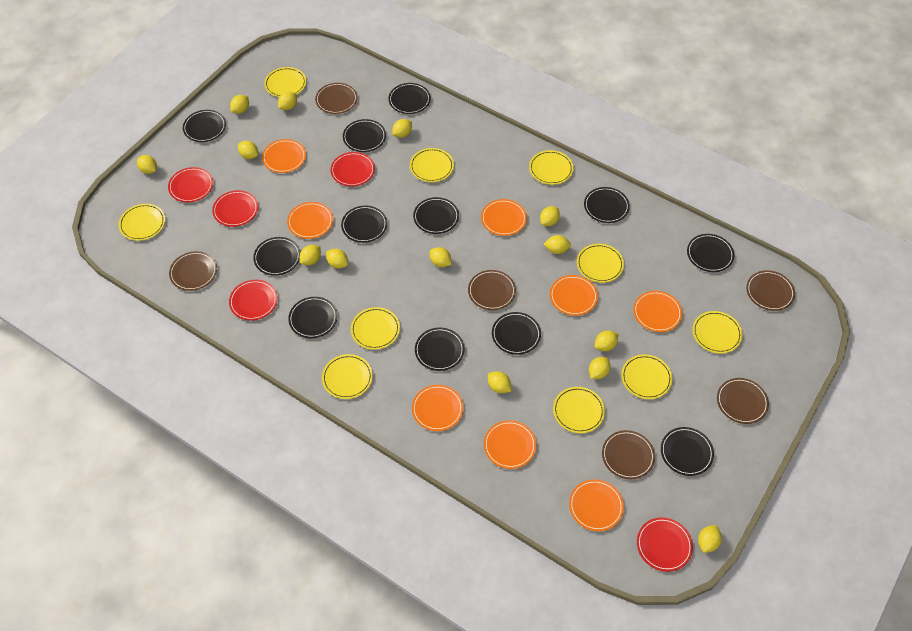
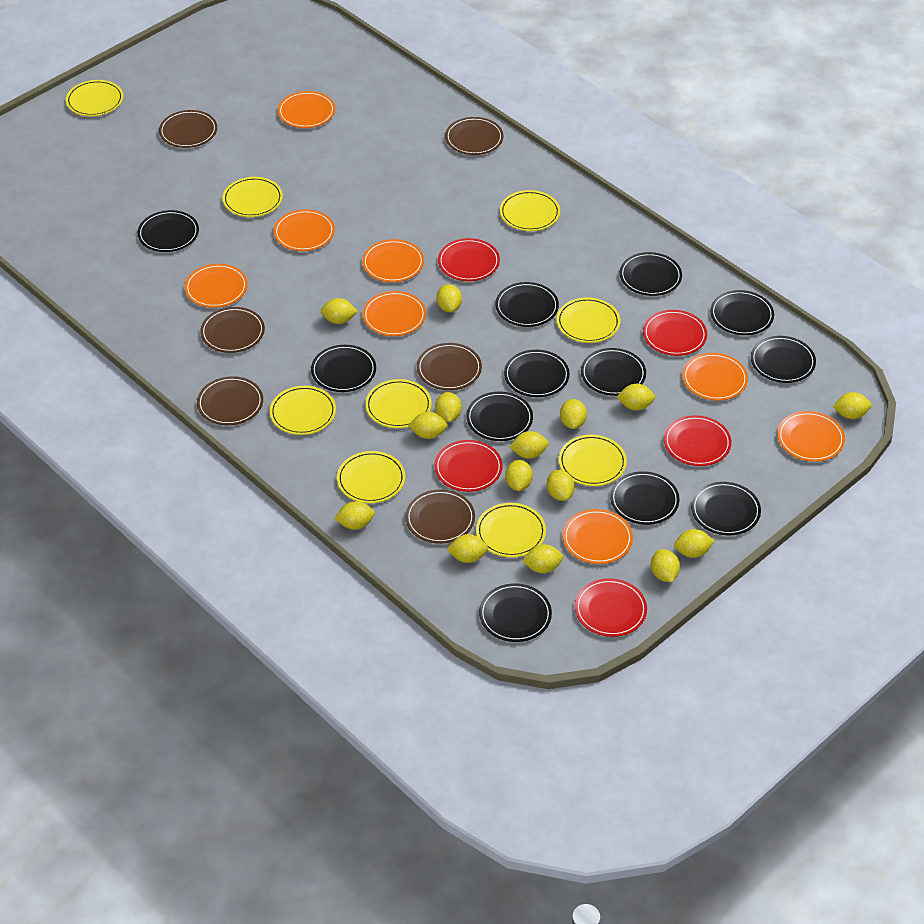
yellow lemon: [137,155,157,174] [230,95,249,114] [238,141,258,159] [278,92,297,110] [300,245,321,265] [326,249,348,269] [392,119,412,138] [430,247,452,267] [488,371,511,393] [540,206,560,226] [544,235,571,254] [589,357,611,379] [595,331,618,351] [698,525,722,553] = 14 -> [320,298,358,324] [334,501,375,530] [408,412,448,439] [435,392,462,422] [437,284,462,312] [447,534,488,563] [505,460,533,491] [510,431,549,459] [522,544,563,573] [547,470,575,501] [560,399,587,429] [617,384,655,410] [651,549,680,582] [674,529,714,558] [833,392,872,419] = 15
yellow plate: [119,204,165,241] [264,67,306,97] [322,354,373,399] [351,307,400,350] [410,148,454,182] [529,150,573,185] [553,387,605,433] [577,244,624,283] [621,354,672,399] [692,311,742,354] = 10 -> [66,80,123,116] [222,177,283,217] [270,386,336,435] [337,451,405,503] [365,379,432,428] [476,503,546,557] [500,190,560,231] [557,297,620,343] [559,435,627,486] = 9

